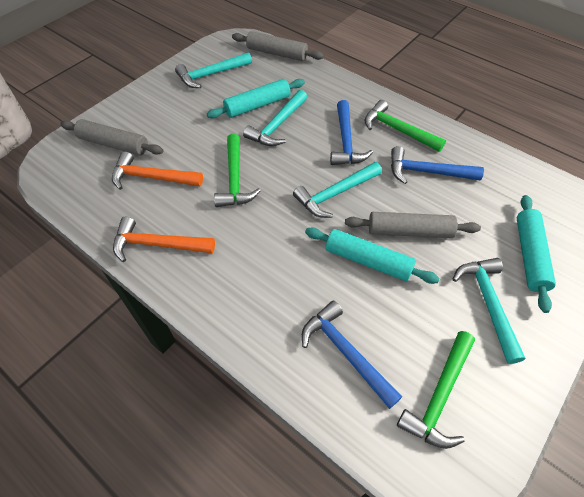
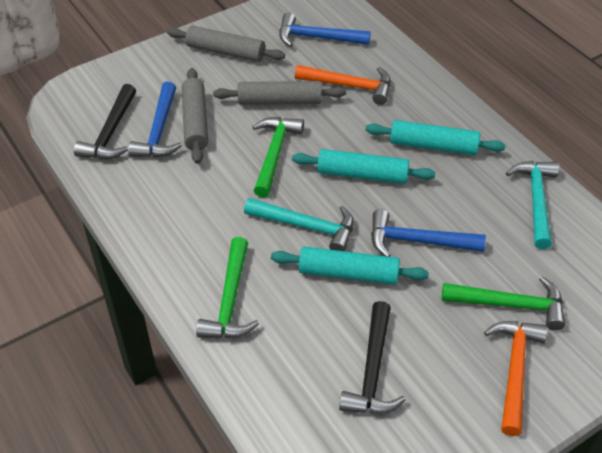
black hammer: none = 0 -> [74,84,136,159] [339,301,406,414] = 2
turquoise hammer: [175,52,252,88] [243,90,307,146] [293,162,382,218] [453,258,525,364] = 4 -> [244,198,354,251] [506,161,559,249] = 2

